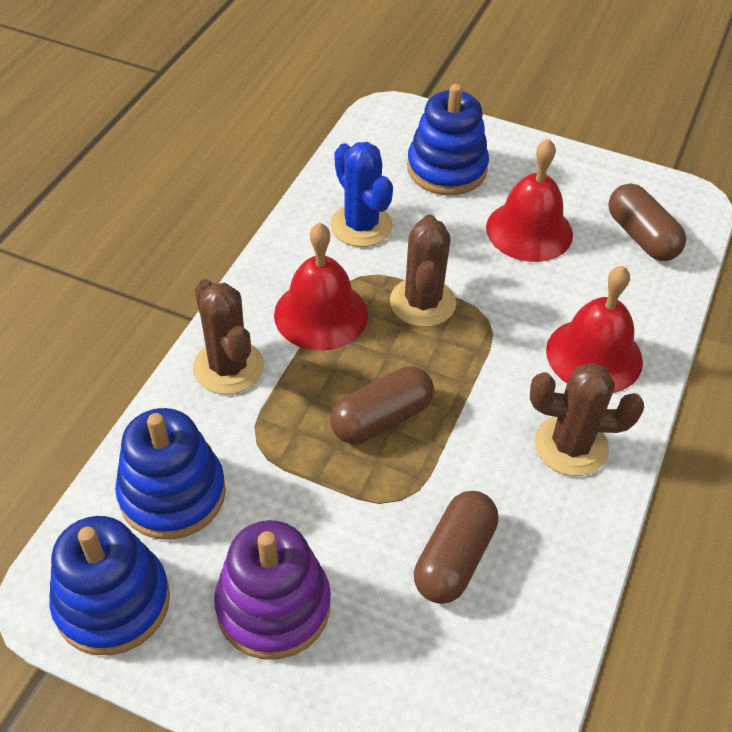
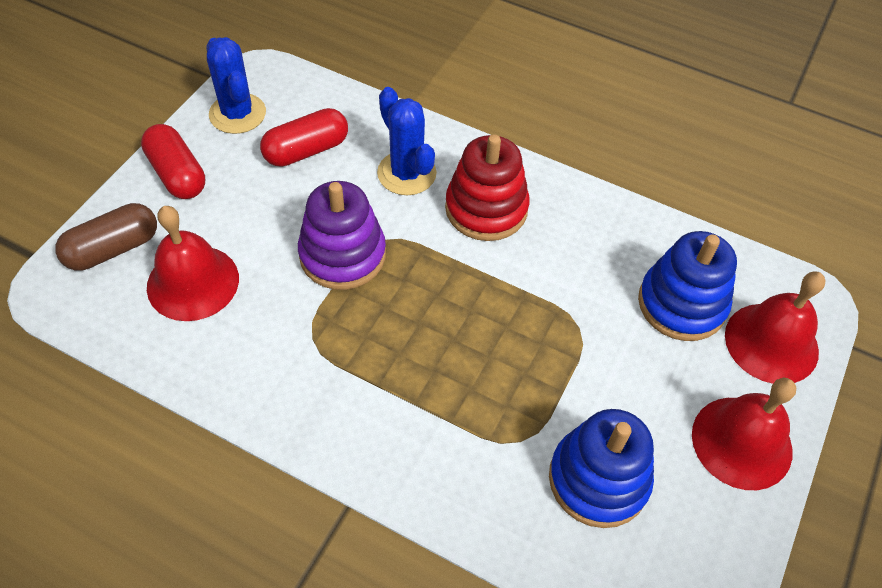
blue cactus: [330,142,393,247] = 1 -> [206,37,266,134] [377,87,437,195] = 2
blue stacking toy: [49,516,170,655] [115,408,226,540] [407,84,489,195] = 3 -> [549,409,654,528] [638,231,737,341] = 2
brown cactus: [193,279,264,394] [390,214,456,327] [530,363,644,476] = 3 -> none = 0
brown capsule: [330,366,434,444] [414,491,499,604] [608,183,686,261] = 3 -> [55,203,157,271] = 1
red capsule: none = 0 -> [141,124,205,199] [260,108,348,167] = 2
red stacking toy: none = 0 -> [445,134,530,241] = 1

